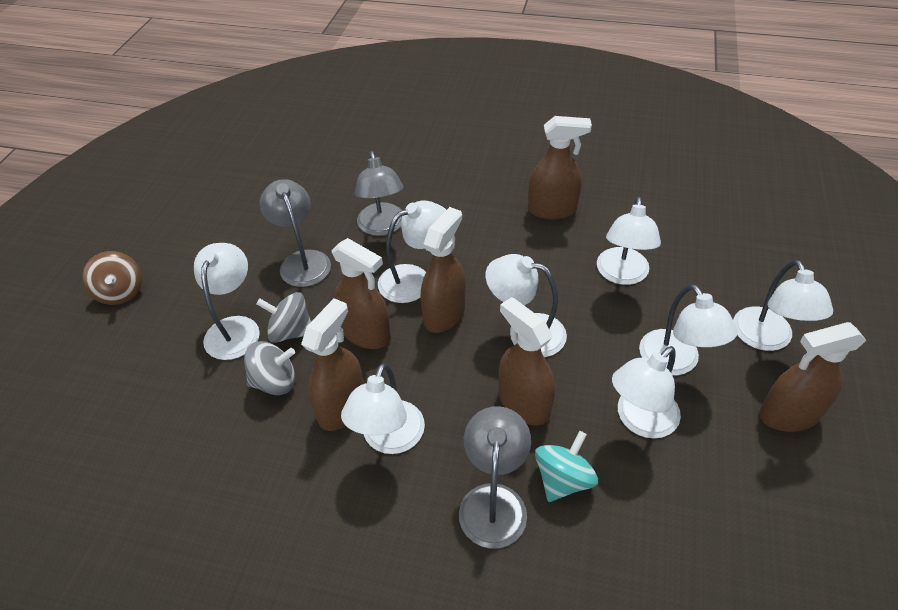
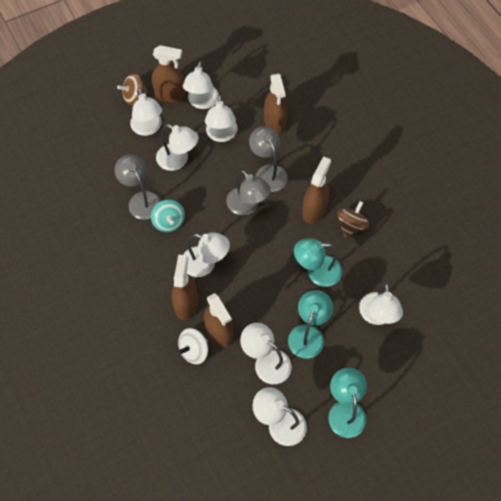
brown spinning top: [82,251,142,305] = 1 -> [117,73,148,105] [337,201,369,237] = 2
brown spray bottle: [301,298,364,431] [331,238,391,349] [421,207,466,333] [499,297,555,426] [528,116,592,220] [760,322,867,432] = 6 -> [152,45,185,102] [172,254,198,320] [204,293,233,347] [264,73,287,135] [302,156,331,224] = 5
grey spinning top: [244,341,295,395] [256,292,311,343] = 2 -> none = 0
turquoise lamp: none = 0 -> [288,290,333,359] [294,238,342,287] [328,368,367,438] = 3
white spinning top: none = 0 -> [178,328,208,364] = 1

